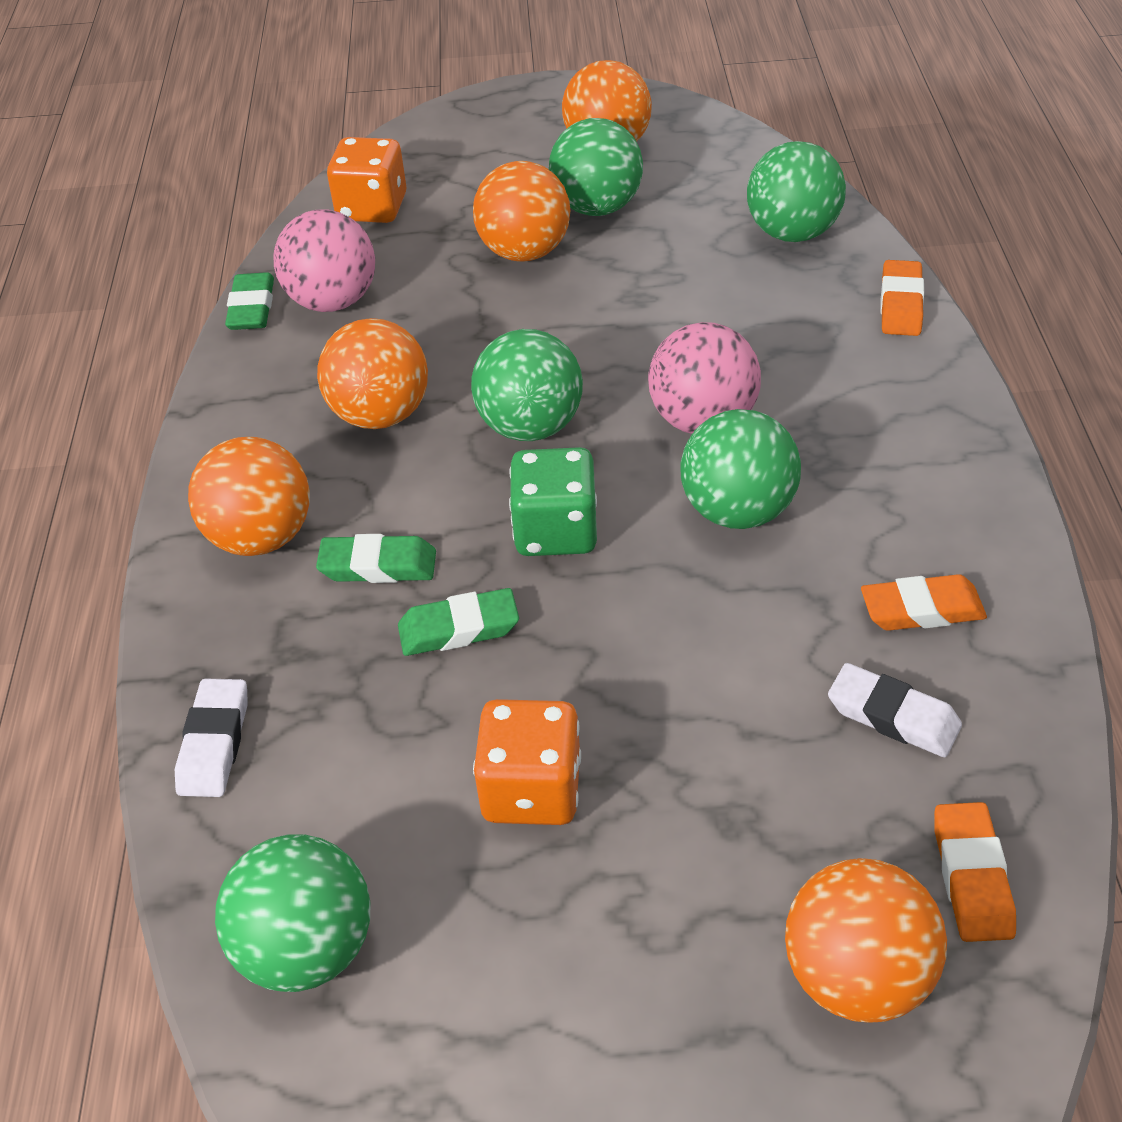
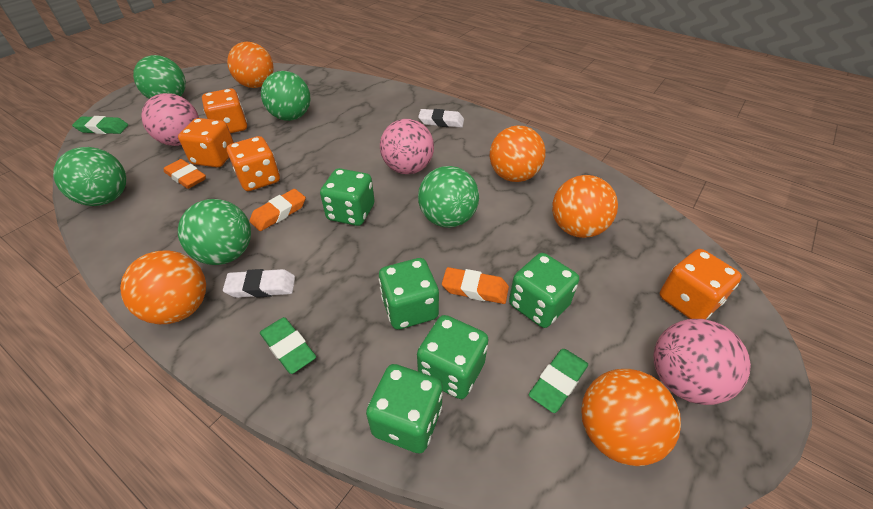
green dice: [509,447,597,556] = 1 -> [320,168,375,226] [366,364,443,453] [379,258,439,330] [417,315,488,399] [509,253,579,328] = 5
orange dice: [327,137,407,223] [473,699,581,825] = 2 -> [178,118,234,167] [202,88,247,133] [227,136,280,191] [660,249,742,319] = 4
pink ball: [273,209,375,312] [648,322,761,434] = 2 -> [141,93,199,146] [380,119,434,174] [653,319,751,405] = 3

